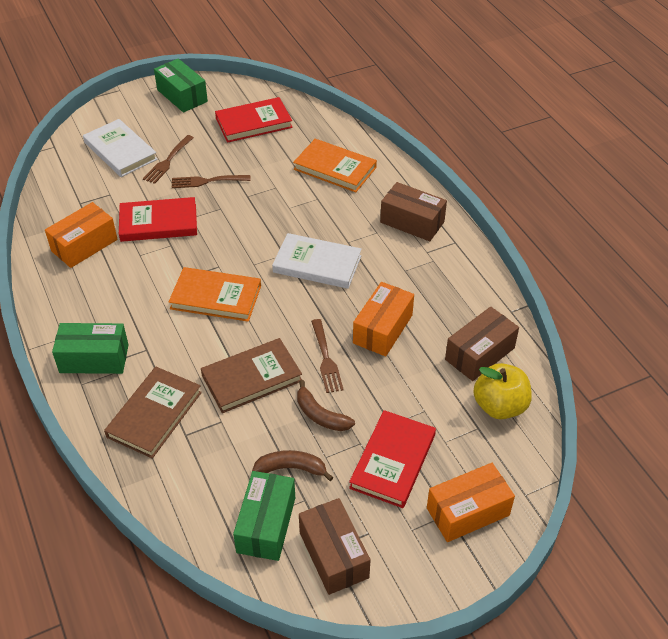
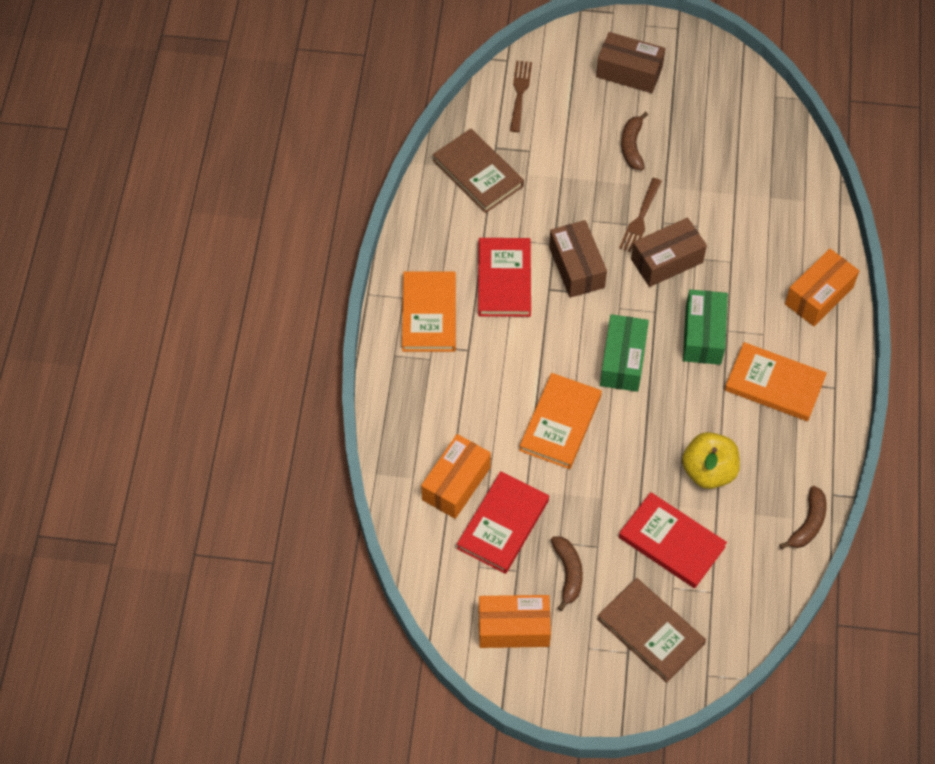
brown banana: [252,450,333,481] [297,380,355,431] = 2 -> [551,537,583,611] [621,112,648,170] [779,486,826,549] = 3
brown fork: [143,135,194,184] [172,175,251,188] [311,319,344,393] = 3 -> [510,61,532,132] [619,178,662,252] = 2
green box: [52,323,129,374] [154,58,208,113] [233,471,295,561] = 3 -> [600,314,649,392] [683,290,728,365] = 2
orange book: [169,267,261,322] [293,139,377,192] = 2 -> [402,272,456,352] [519,373,602,469] [725,342,827,421] = 3
white book: [83,119,158,177] [272,233,362,289] = 2 -> none = 0

